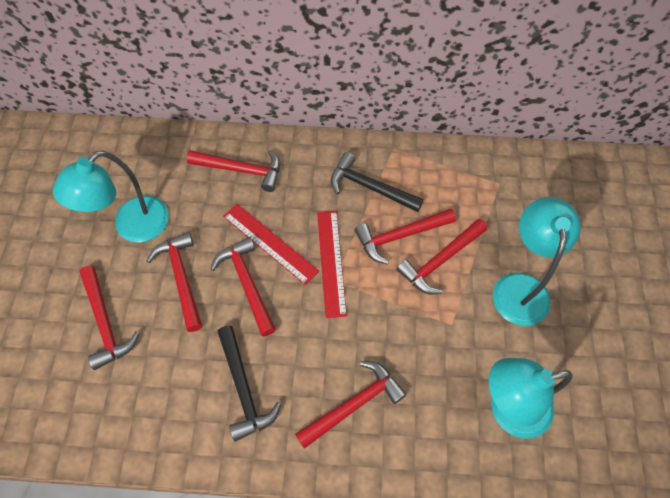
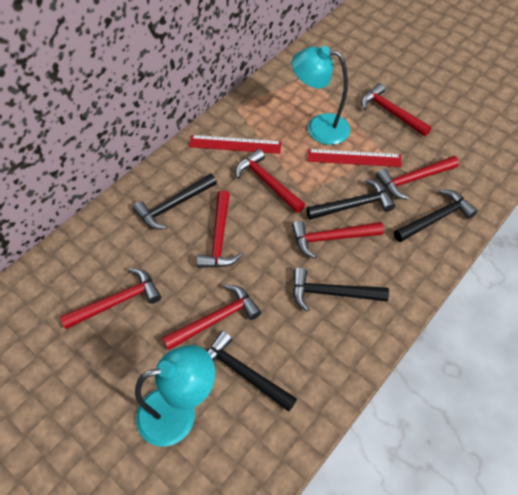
black hammer: [217,325,281,442] [331,152,424,212] = 2 -> [133,173,217,229] [207,331,297,412] [293,268,389,312] [306,179,395,220] [394,189,478,242] = 5
turquoise lamp: [53,151,169,242] [489,358,573,439] [493,197,581,326] = 3 -> [135,345,215,447] [292,46,350,145] = 2

